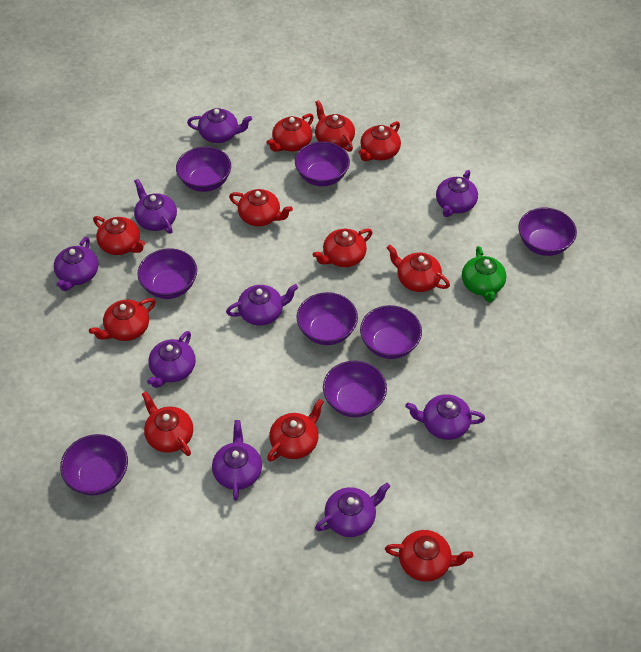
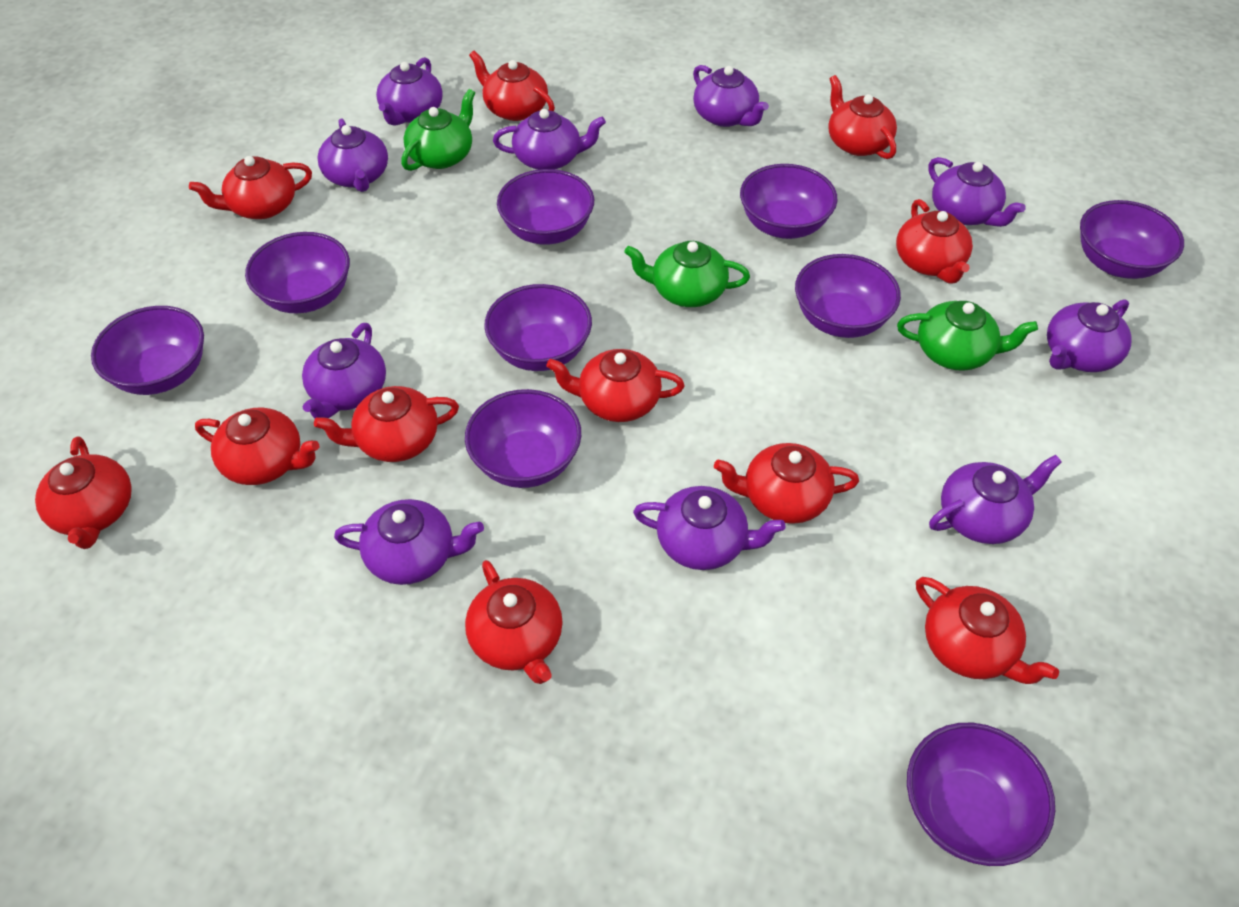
green teapot: [462,246,506,302] = 1 -> [401,89,475,171] [624,241,750,307] [897,301,1038,371] = 3
purple bowl: [60,434,128,496] [137,248,197,299] [176,147,231,192] [295,141,350,186] [297,292,358,345] [323,361,387,417] [360,305,422,359] [518,208,577,256] = 8 -> [91,306,204,395] [245,232,350,314] [465,389,581,488] [484,284,592,371] [497,169,594,245] [740,164,838,239] [795,254,901,338] [907,723,1055,866] [1080,200,1184,279] = 9
purple teapot: [54,237,98,291] [134,179,177,234] [147,331,196,388] [187,108,252,143] [212,420,262,501] [226,284,298,325] [315,483,390,537] [405,394,485,440] [436,170,478,217] = 9 -> [302,323,386,418] [317,118,388,192] [334,499,484,585] [376,57,443,126] [493,109,606,170] [633,486,786,570] [693,65,769,127] [928,157,1026,227] [929,455,1062,544] [1047,299,1132,372] = 10

